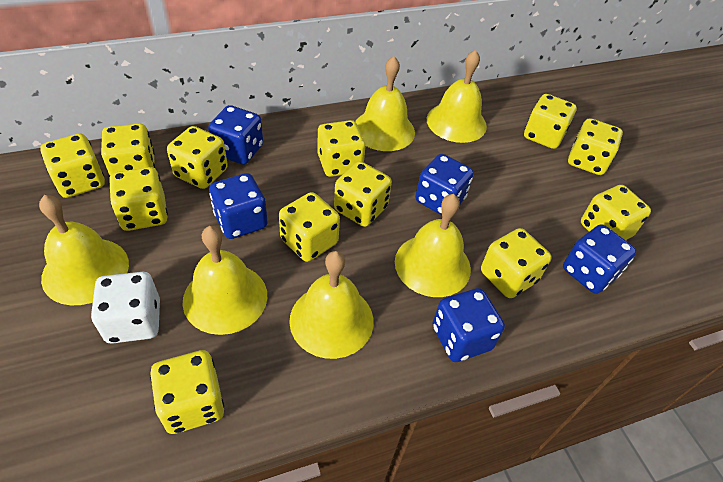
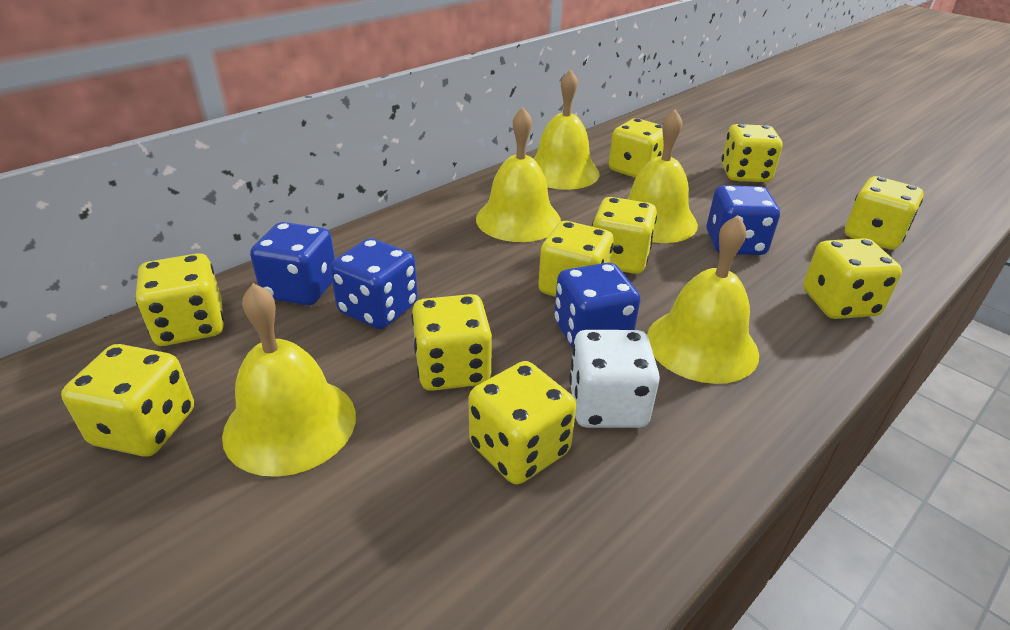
blue dice: [208,105,263,165] [209,173,268,239] [415,154,474,215] [432,288,505,362] [563,224,636,294] = 5 -> [250,222,335,305] [330,238,418,329] [554,262,640,349] [707,185,780,255] = 4
yellow bell: [39,195,129,305] [183,226,267,335] [289,251,374,359] [355,56,415,151] [395,194,471,297] [427,50,487,143] = 6 -> [222,283,356,477] [476,108,561,242] [533,69,600,190] [627,109,698,243] [647,215,759,384] = 5
yellow dice: [40,134,105,198] [101,124,155,175] [109,167,168,231] [150,350,224,434] [167,126,228,189] [279,192,340,262] [317,120,366,177] [334,161,392,227] [481,228,552,298] [524,94,577,149] [568,118,623,175] [581,185,651,240] = 12 -> [61,344,194,457] [135,253,224,346] [412,294,492,391] [469,361,576,485] [538,221,614,297] [592,197,657,274] [609,118,664,178] [721,124,783,182] [803,238,902,319] [845,176,924,250] = 10

